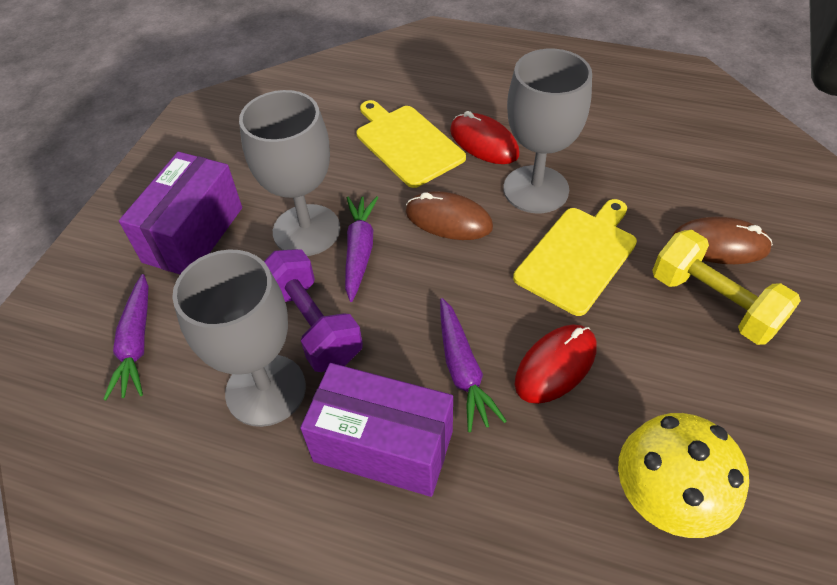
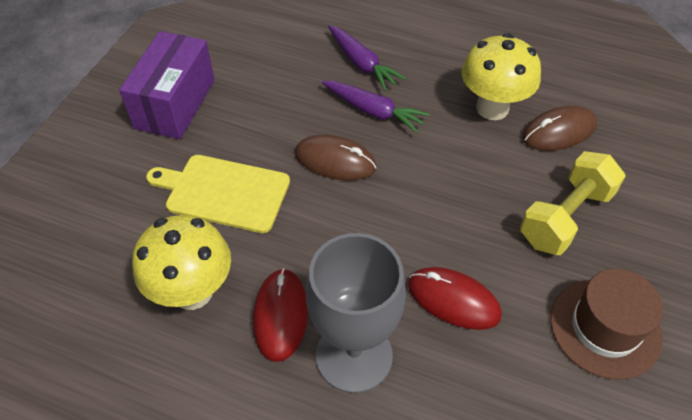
brown hat: none = 0 -> [550,269,663,379] = 1
grey goblet: [172,249,306,427] [239,90,340,256] [503,49,592,213] = 3 -> [306,233,406,393] = 1
purple box: [119,152,242,274] [300,363,453,497] = 2 -> [119,31,215,139] = 1
purple carrot: [103,274,148,400] [345,196,378,302] [440,298,507,432] = 3 -> [322,81,429,133] [328,25,406,91] = 2
purple dumbbell: [264,249,363,372] = 1 -> none = 0
yellow cutting board: [357,100,466,188] [513,199,637,316] = 2 -> [146,155,290,233] = 1
yellow mushroom: [618,413,749,538] = 1 -> [132,215,231,310] [461,33,541,120] = 2

